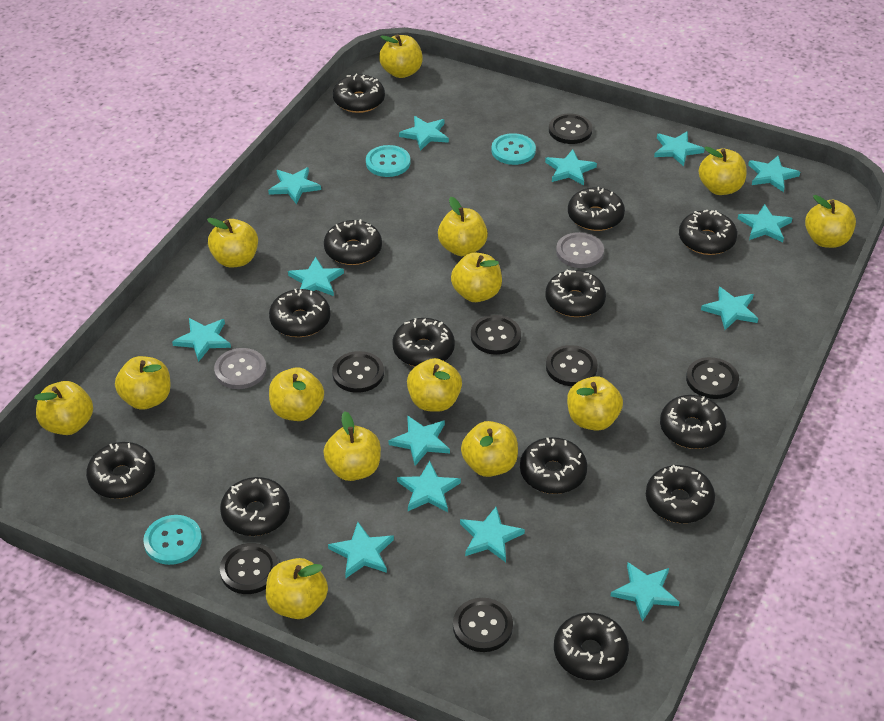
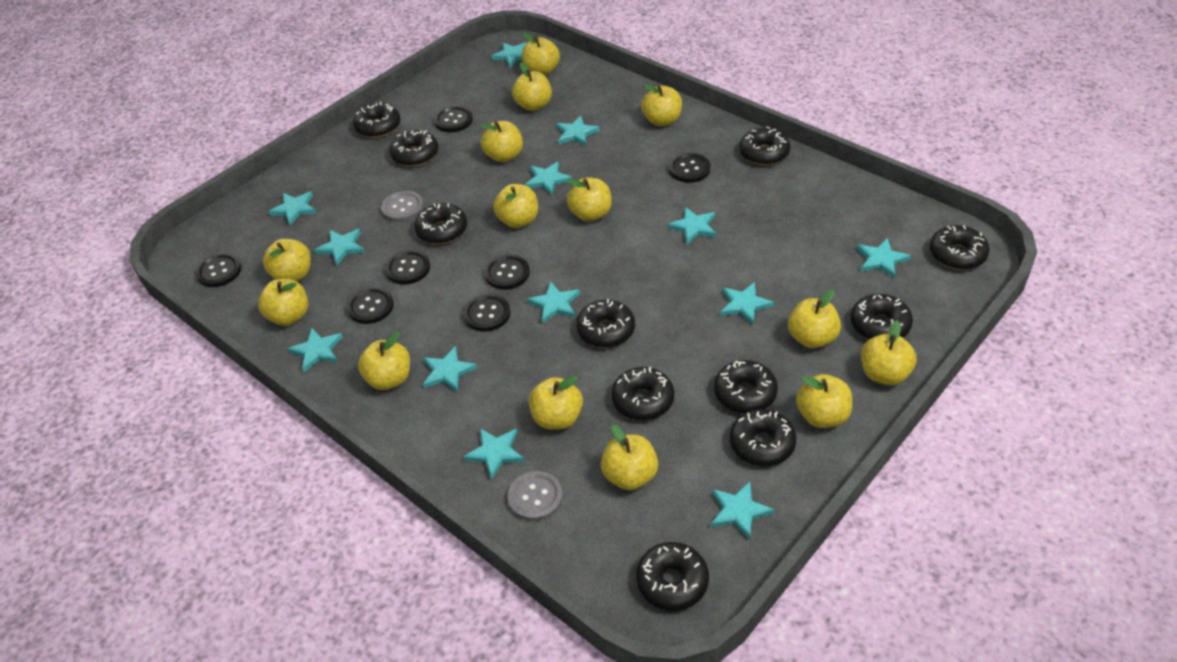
black donut: [86,442,155,499] [220,477,290,536] [269,289,330,337] [324,219,382,265] [333,74,385,113] [392,318,455,366] [520,437,587,494] [546,269,606,317] [554,613,629,680] [568,187,625,231] [646,465,715,523] [660,395,726,449] [679,210,737,255] = 13 -> [353,102,401,138] [389,130,439,167] [414,203,467,244] [576,299,635,348] [611,367,674,420] [636,542,709,611] [714,360,778,413] [730,409,796,466] [739,127,790,165] [851,294,913,340] [930,225,990,270] = 11
turquoise button: [143,515,202,565] [366,145,410,177] [491,133,536,165] = 3 -> none = 0
turquoise star: [172,318,231,362] [268,167,321,204] [288,257,344,296] [328,522,394,578] [389,415,450,466] [397,461,461,512] [399,116,449,151] [460,507,525,562] [545,150,597,185] [611,562,680,622] [654,131,705,166] [701,287,758,330] [738,204,792,242] [748,156,800,192] = 14 -> [268,191,317,225] [287,328,343,372] [314,229,365,265] [423,346,477,392] [463,428,525,480] [491,42,527,68] [525,161,572,196] [527,281,580,323] [556,116,600,146] [667,207,717,244] [711,481,774,540] [720,282,774,325] [857,238,911,278] = 13

